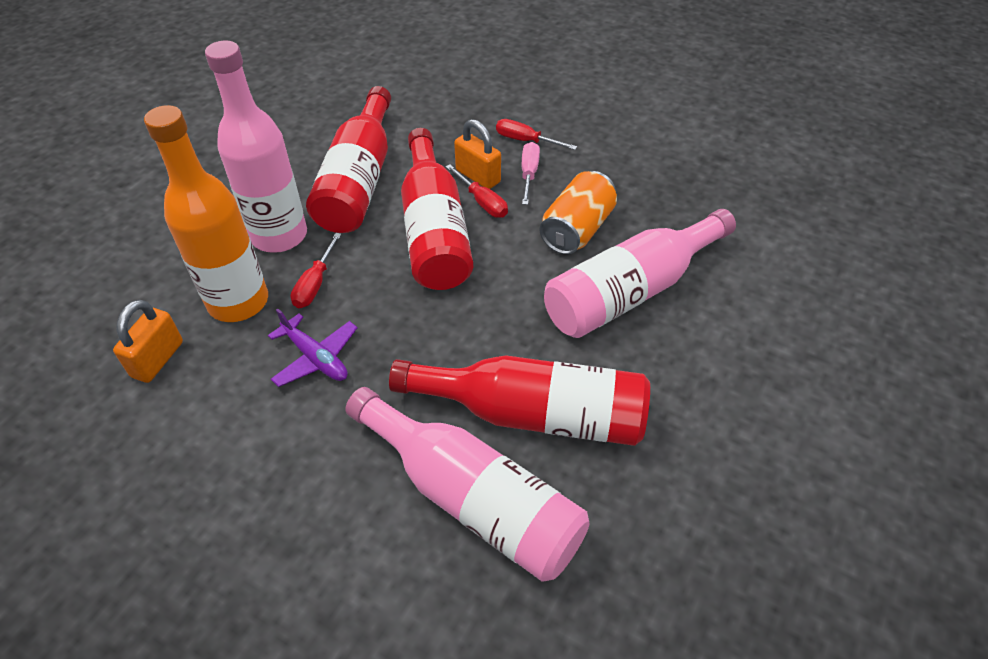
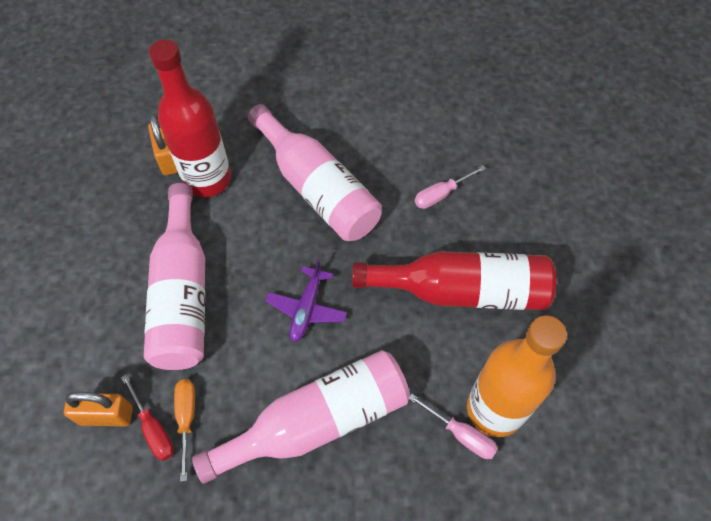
orange can: [539,171,617,255] = 1 -> none = 0
orange screwdriver: none = 0 -> [174,379,195,481] = 1
pink screwdriver: [522,142,540,205] = 1 -> [409,393,498,459] [415,165,486,209] = 2
red bottle: [306,86,391,233] [389,355,650,446] [401,128,473,290] = 3 -> [149,40,231,198] [352,251,556,310] = 2
red screwdriver: [291,233,342,308] [446,164,508,218] [496,119,577,150] = 3 -> [121,374,174,461] = 1

